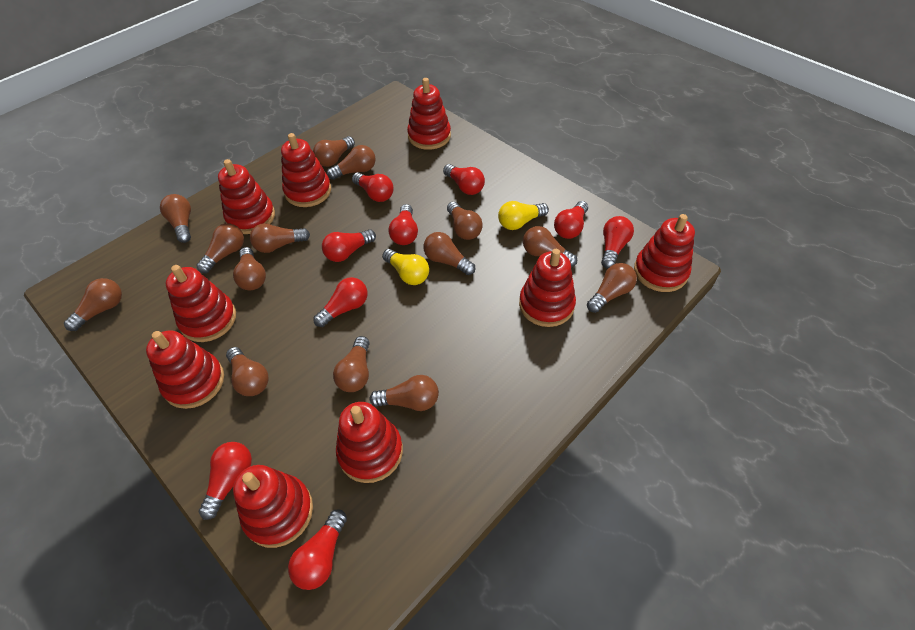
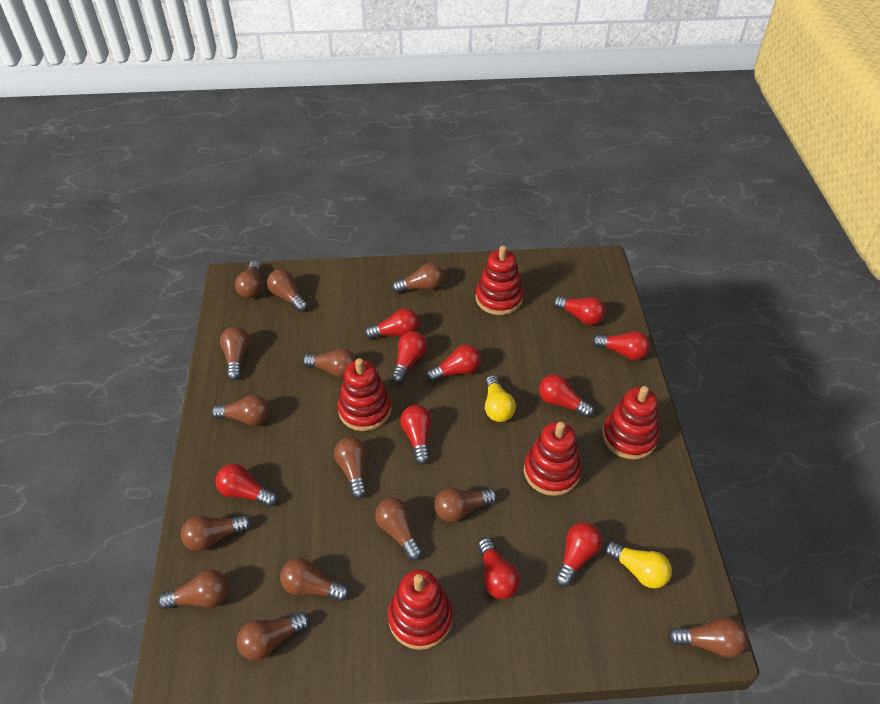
red light bulb: [199,442,252,520] [288,509,347,590] [313,277,368,327] [322,229,376,262] [352,172,394,202] [389,204,418,245] [443,164,485,195] [554,201,588,239] [601,216,634,269] = 9 -> [215,464,277,507] [365,308,419,339] [391,331,427,383] [400,405,432,465] [426,345,481,382] [478,538,520,599] [539,374,594,418] [553,296,605,325] [555,522,602,587] [592,331,650,360] = 10
red stacking toy: [146,330,224,409] [166,265,236,342] [218,159,275,234] [233,465,313,548] [281,133,331,207] [336,402,403,483] [407,78,451,150] [519,249,576,327] [634,214,695,292] = 9 -> [337,358,391,431] [388,569,453,650] [476,246,523,315] [524,422,582,496] [602,386,659,460] = 5

